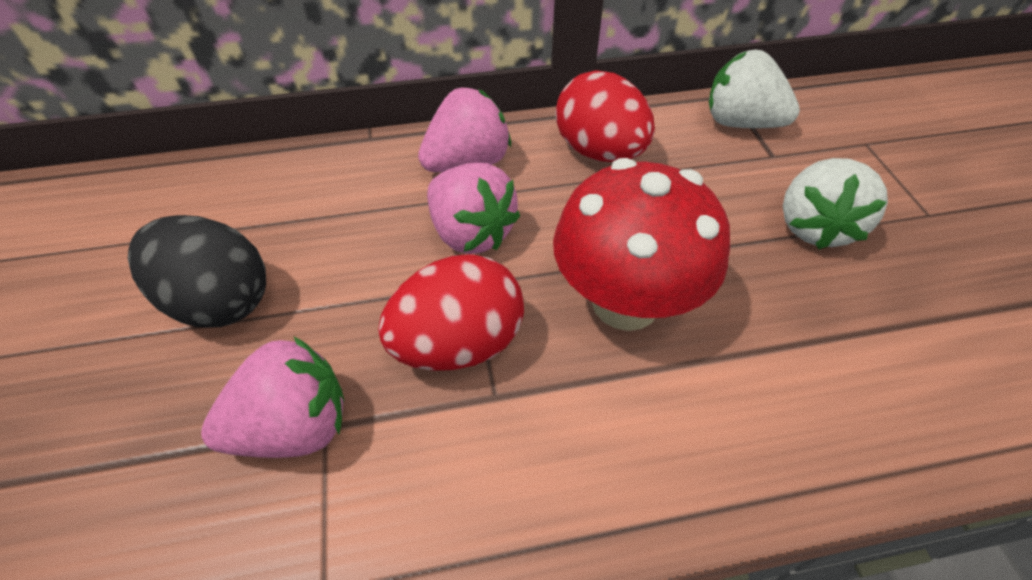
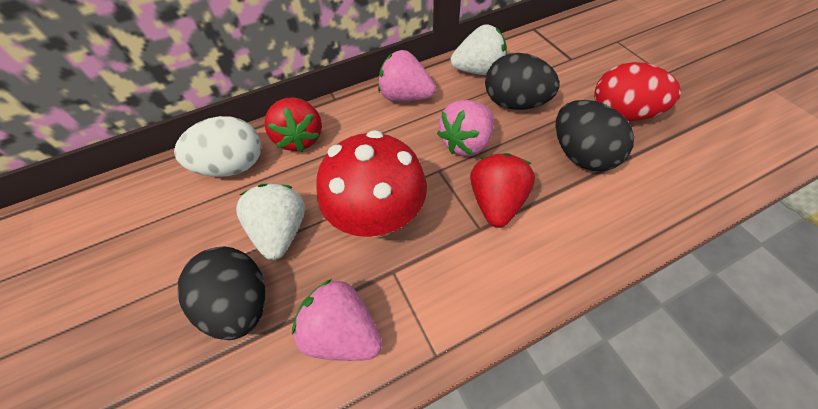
black egg: [128,215,266,328] = 1 -> [178,247,266,340] [485,53,560,110] [555,100,634,171] = 3
red egg: [378,254,524,371] [556,70,655,162] = 2 -> [594,62,681,121] = 1
red strawberry: none = 0 -> [264,97,322,152] [470,153,535,228] = 2
white egg: none = 0 -> [174,116,261,177] = 1

